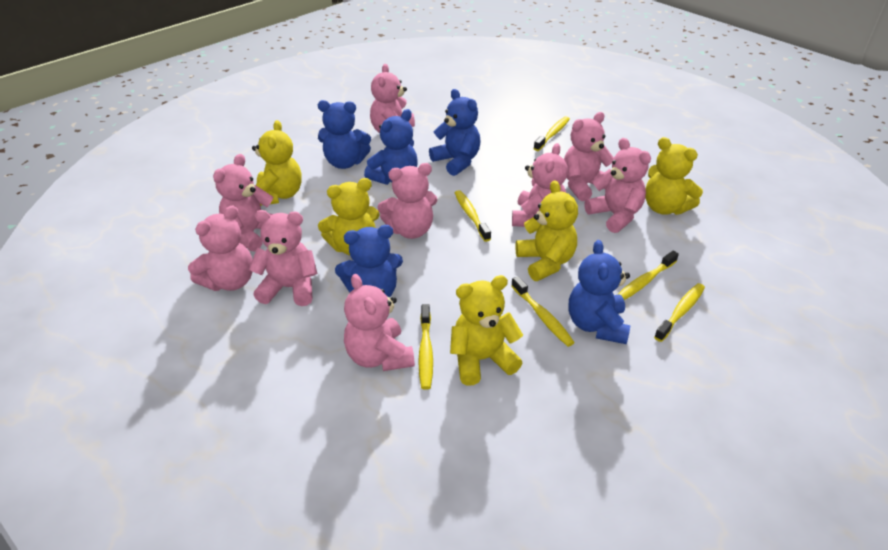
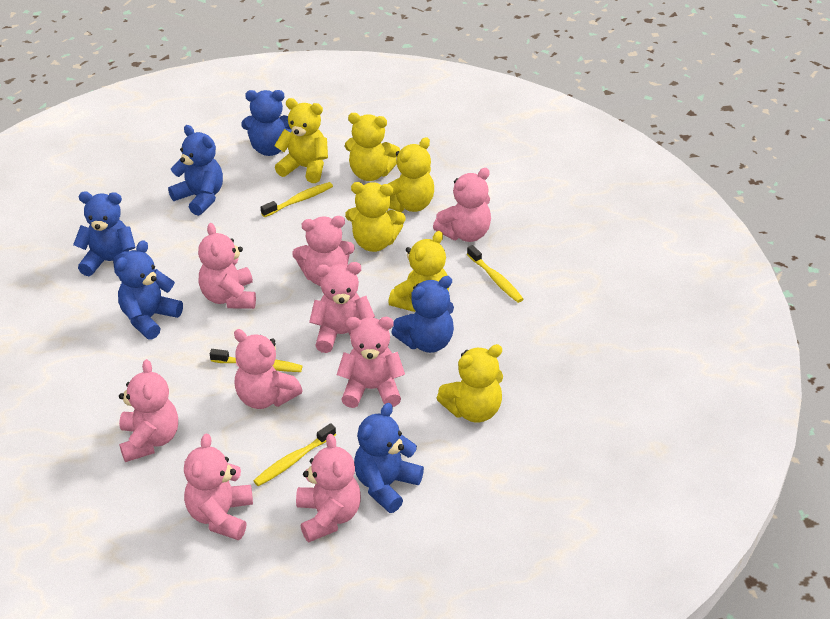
blue teddy bear: [318,100,371,169] [335,225,403,297] [364,109,418,185] [429,89,480,176] [569,240,630,344] = 5 -> [73,192,136,276] [115,240,183,340] [168,125,223,216] [241,90,292,156] [354,403,424,513] [391,276,454,353] = 6
yellow teddy bear: [252,120,302,205] [318,178,380,255] [450,275,523,386] [515,180,578,281] [645,137,703,215] = 5 -> [274,98,328,183] [345,113,400,181] [345,182,406,252] [388,137,434,212] [388,231,449,312] [437,344,503,423] = 6
yellow toothbrush: [418,304,433,390] [455,190,491,242] [511,276,575,347] [533,116,570,151] [617,251,679,300] [654,283,705,342] = 6 -> [210,349,302,372] [253,423,336,486] [261,182,333,217] [467,245,523,303] = 4

